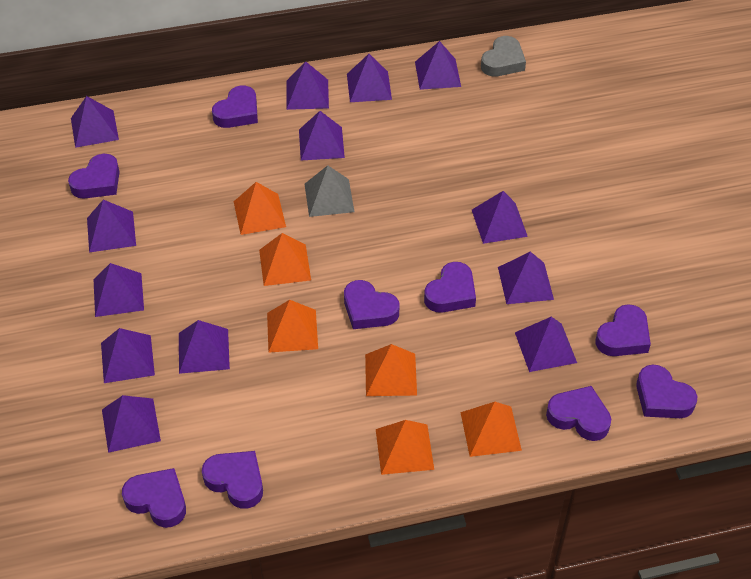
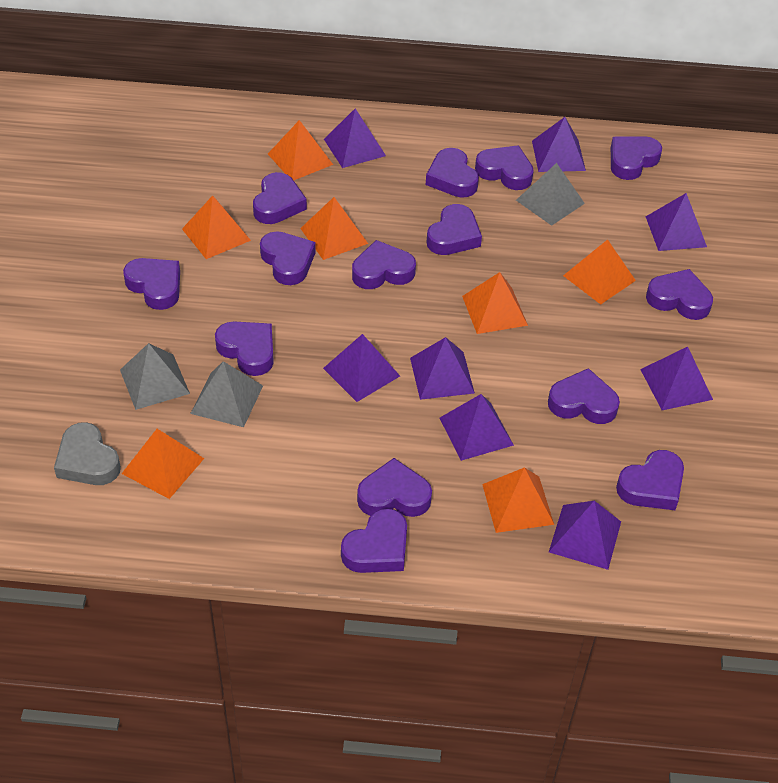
grey pyramid: [305,165,354,217] = 1 -> [120,343,190,410] [190,361,263,427] [516,163,585,226] = 3
orange pyramid: [234,182,286,235] [259,233,311,286] [267,300,318,353] [365,344,417,396] [376,420,434,475] [460,402,522,457] = 6 -> [122,429,204,499] [182,195,251,259] [268,120,333,180] [300,197,368,260] [462,272,528,334] [482,467,554,533] [563,239,636,304] = 7
purple heart: [68,154,120,198] [122,468,186,528] [202,451,263,509] [212,85,258,128] [344,280,399,329] [424,262,476,313] [546,386,611,441] [596,304,651,356] [636,365,697,418] = 9 -> [123,258,180,310] [215,321,274,376] [253,172,307,224] [260,231,316,285] [341,508,407,573] [352,240,416,289] [357,458,432,517] [426,148,479,198] [427,204,482,255] [475,145,534,190] [548,368,620,424] [611,136,662,180] [616,450,684,510] [646,269,713,320] = 14
purple pyramid: [71,96,119,148] [87,200,136,253] [94,263,144,317] [101,328,155,383] [102,395,161,453] [179,320,230,374] [286,61,329,110] [299,111,345,160] [347,54,392,102] [415,41,461,90] [472,191,528,244] [498,251,554,304] [515,317,577,372] = 13 -> [323,334,400,402] [324,108,386,168] [410,337,475,400] [439,394,514,461] [532,117,586,172] [549,501,621,570] [640,347,713,410] [646,193,707,251] = 8

